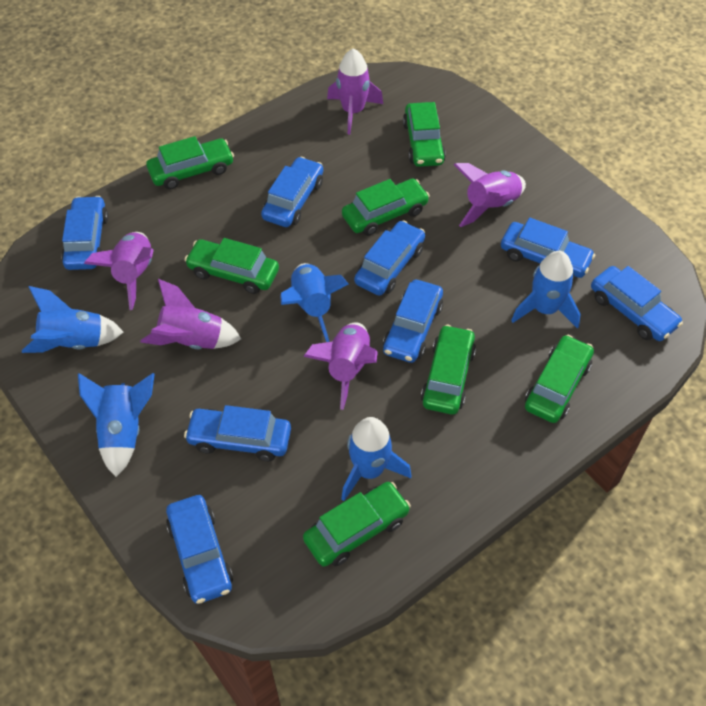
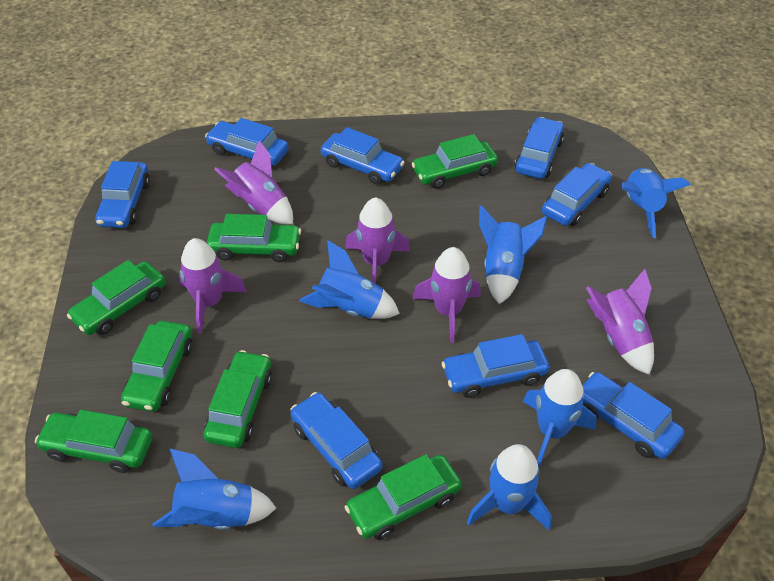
blue rocket: [22,286,123,353] [78,373,155,477] [280,263,349,342] [341,417,412,501] [511,251,581,329] = 5 -> [153,449,276,530] [299,240,400,319] [467,444,551,530] [479,205,547,304] [523,369,597,467] [621,168,691,238] = 6

